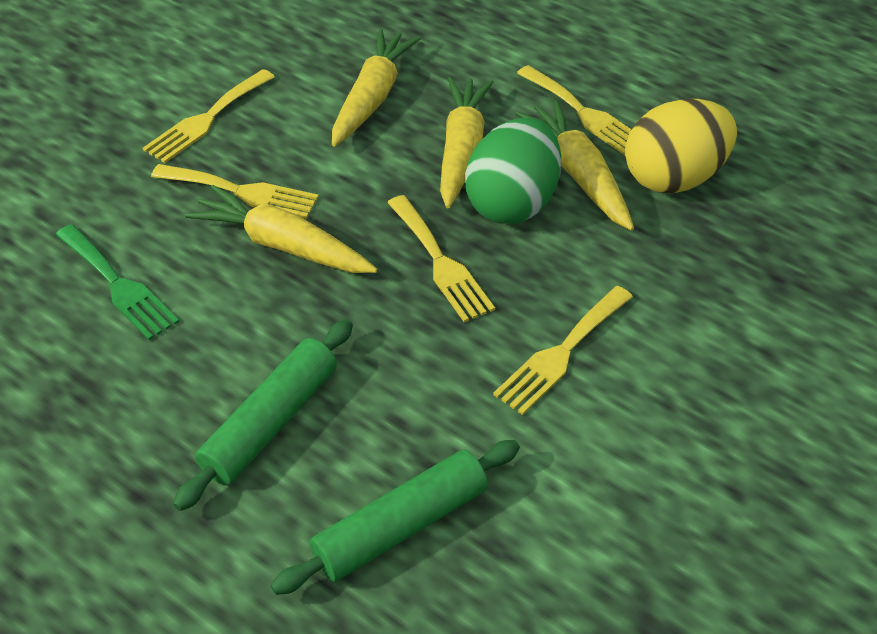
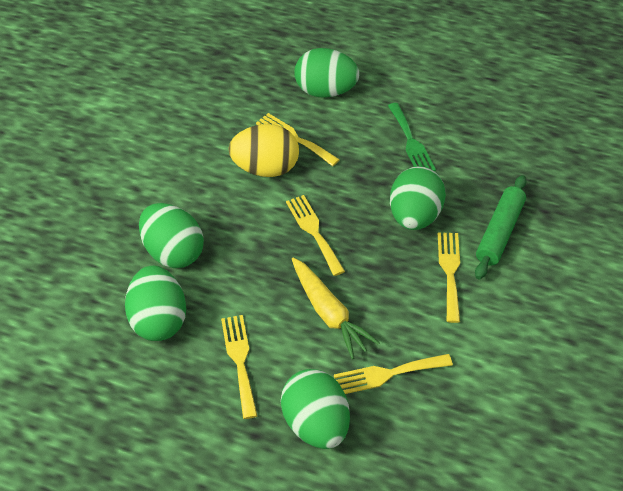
green egg: [465,118,561,224] = 1 -> [125,266,186,341] [139,203,204,268] [281,369,350,449] [294,48,359,98] [390,166,446,230] = 5
green rolling pin: [173,319,353,511] [271,440,520,595] = 2 -> [475,175,526,279] = 1
yellow carrot: [185,185,377,273] [332,29,421,147] [440,77,494,208] [516,100,634,231] = 4 -> [292,258,380,359] = 1

